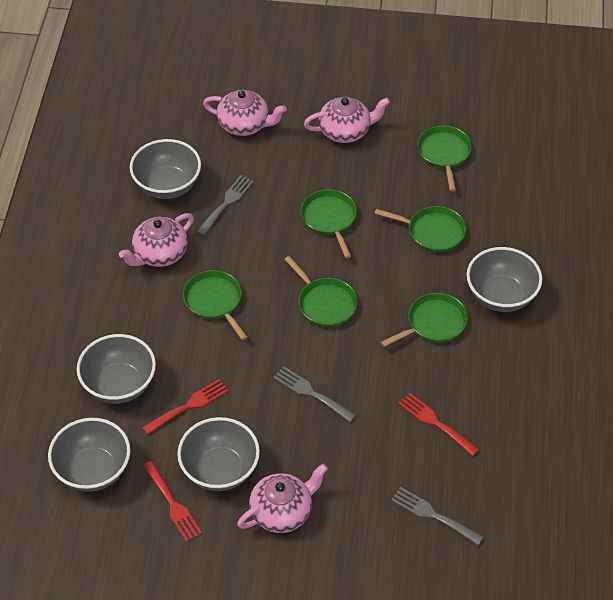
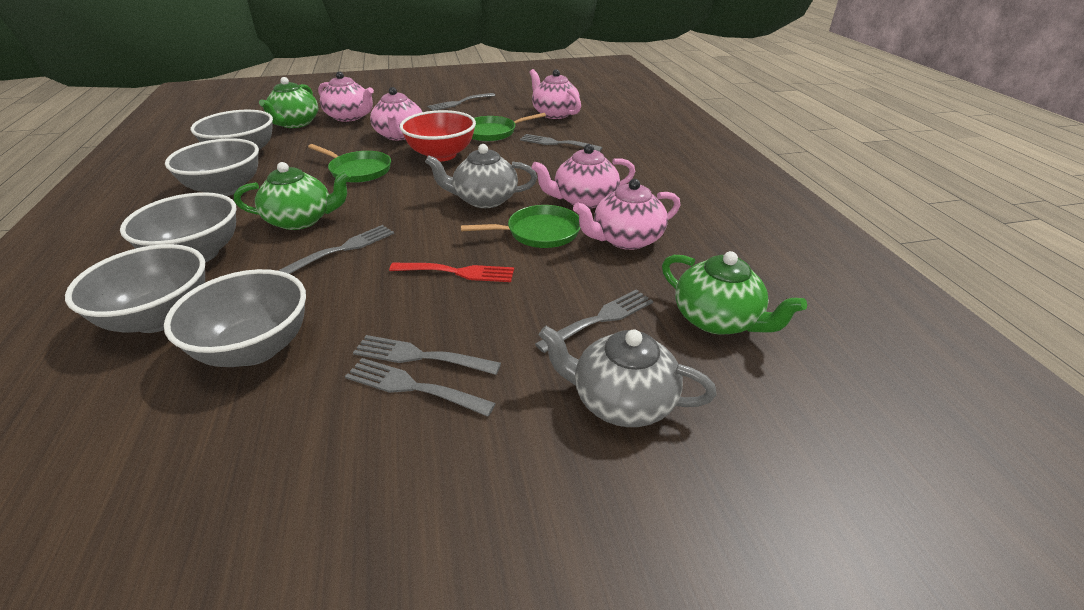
green pan: [183,270,247,340] [284,256,358,327] [301,189,357,258] [375,206,466,252] [381,293,468,347] [417,126,472,191] = 6 -> [308,144,391,183] [460,205,580,248] [472,113,546,141] = 3
green teapot: none = 0 -> [234,162,351,230] [259,77,318,128] [662,251,807,334] = 3
grey fork: [197,175,254,236] [273,366,356,422] [391,487,484,545] = 3 -> [279,225,394,274] [345,358,496,417] [353,335,501,375] [427,93,495,111] [520,134,603,152] [535,289,653,353] = 6
grey teapot: none = 0 -> [425,144,537,208] [539,326,717,427] = 2
pink teapot: [119,213,194,267] [203,90,287,136] [237,464,328,533] [304,97,390,143] = 4 -> [318,71,374,122] [370,87,422,140] [530,69,581,119] [531,144,636,208] [573,179,680,250] = 5
red bowl: none = 0 -> [400,110,476,162] = 1
red fork: [142,379,228,435] [143,461,202,542] [398,392,479,456] = 3 -> [389,263,514,282] = 1

